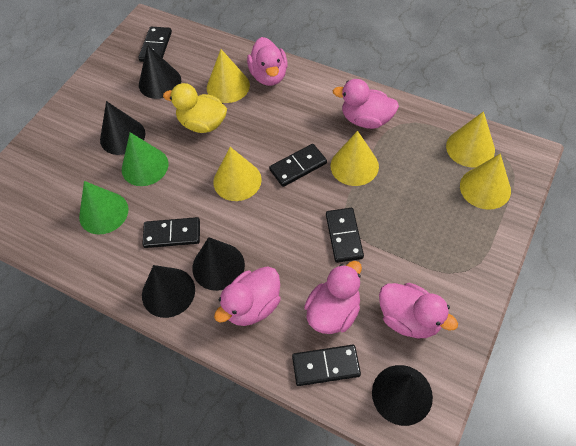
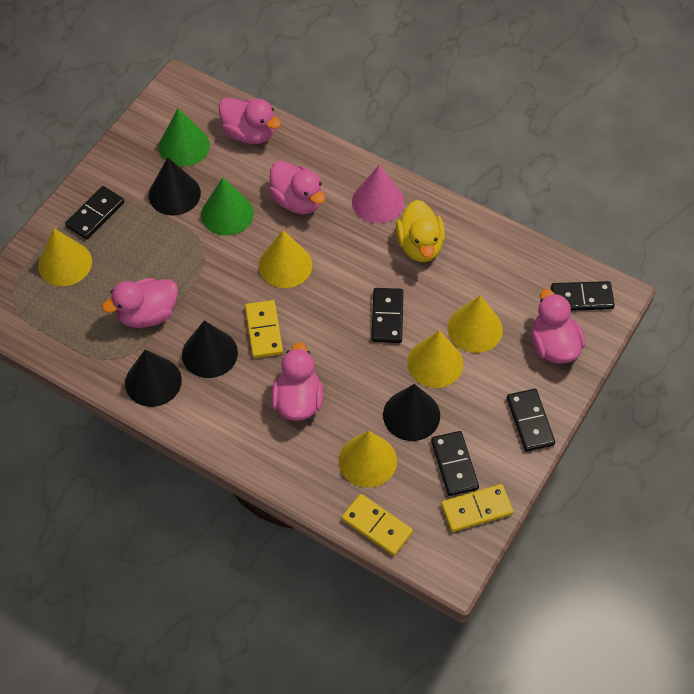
black cone: [100,101,145,155] [139,45,181,99] [142,265,195,318] [192,237,245,291] [372,365,433,426] = 5 -> [125,349,182,407] [149,158,201,216] [182,321,238,378] [383,384,440,441] = 4
pink cone: none = 0 -> [352,165,404,223] = 1
yellow domino: none = 0 -> [245,300,283,358] [342,494,413,556] [441,484,513,532] = 3

